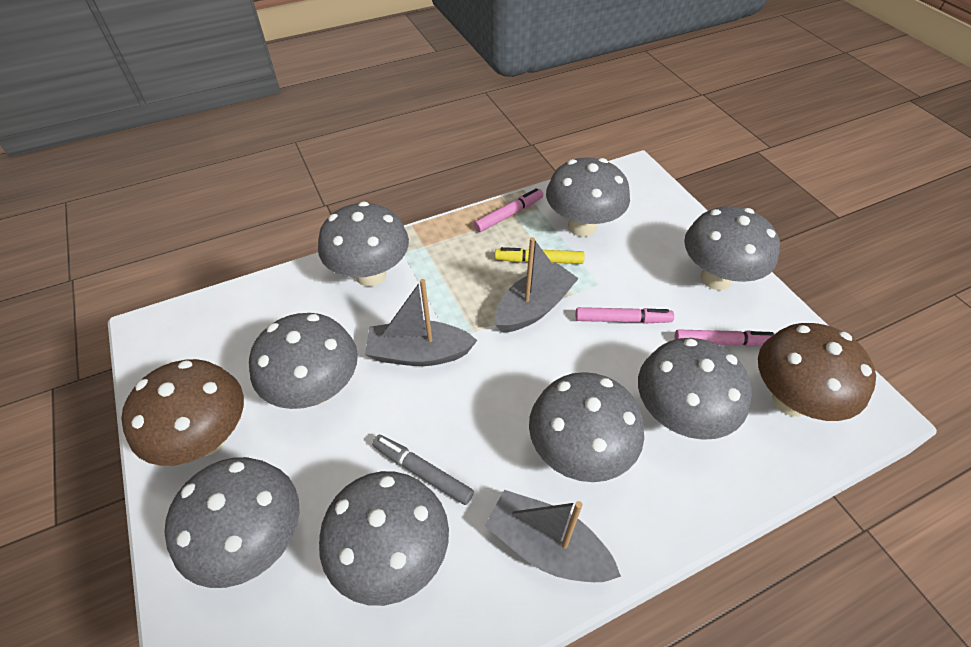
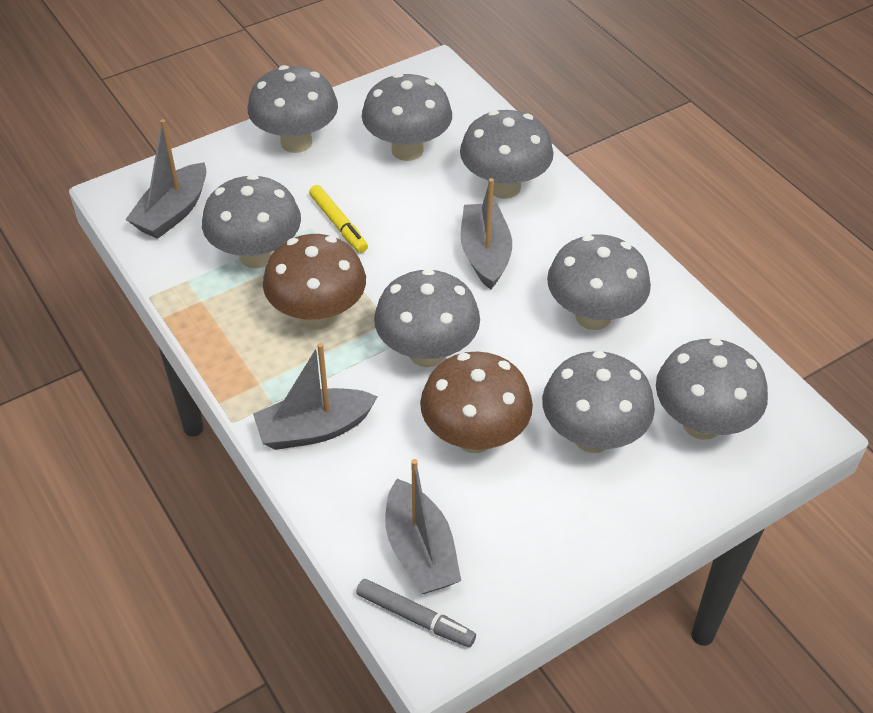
grey boat: [365,279,477,366] [484,490,621,582] [495,237,579,333] = 3 -> [126,119,207,239] [253,343,378,450] [385,459,461,594] [461,178,512,290] = 4
pink marker: [474,188,543,232] [576,307,674,324] [675,329,776,346] = 3 -> none = 0

